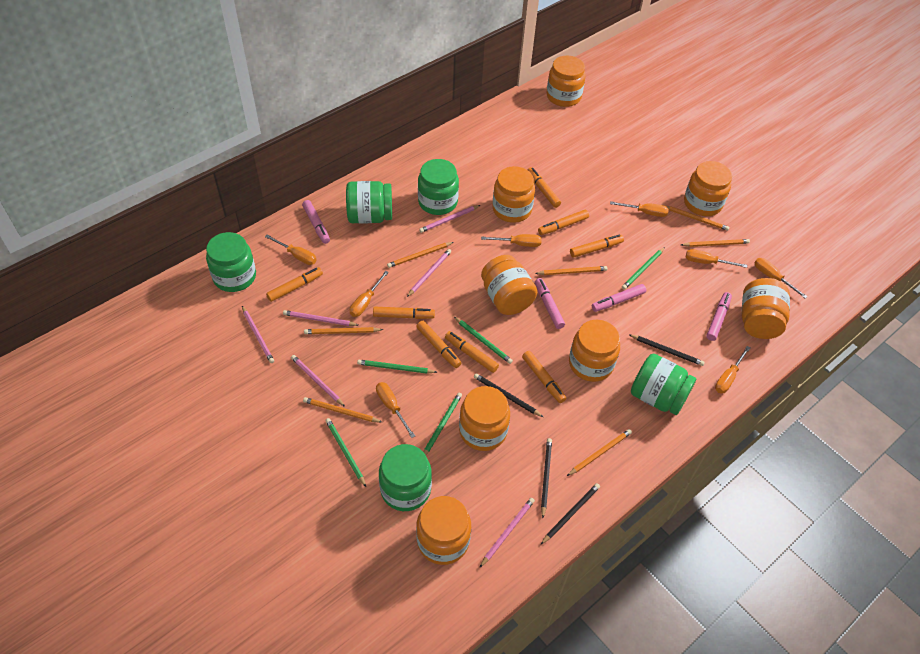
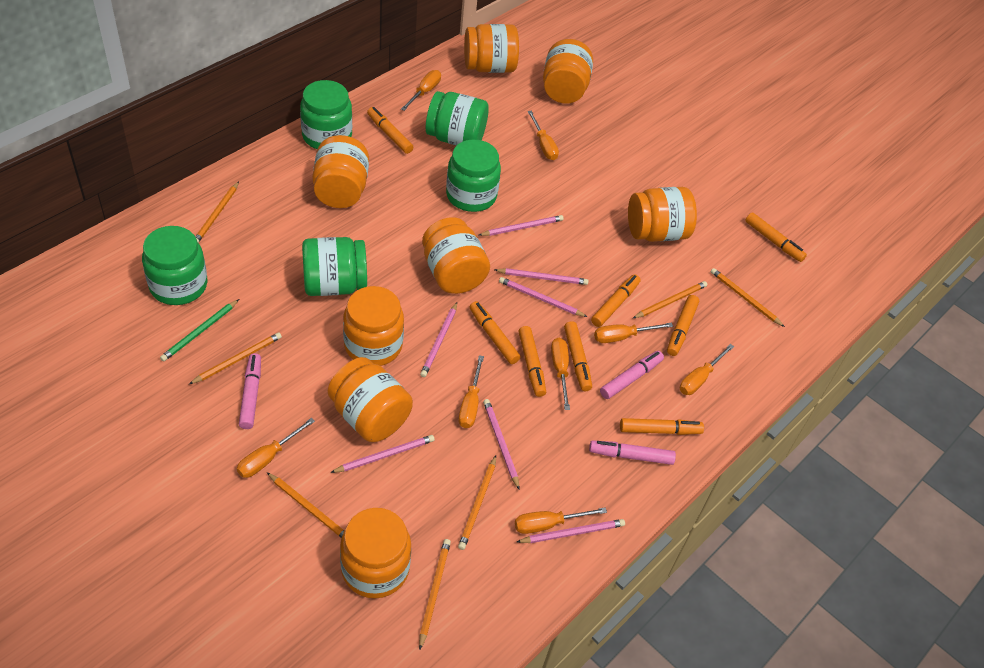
black pencil: [474,373,543,417] [541,438,552,518] [541,483,600,544] [629,334,704,366] = 4 -> none = 0
green pencil: [325,418,366,487] [357,360,437,374] [424,393,462,455] [454,317,513,364] [622,247,665,290] = 5 -> [160,299,239,362] = 1
pink marker: [302,200,330,244] [535,278,565,329] [592,284,646,312] [706,292,732,341] = 4 -> [239,353,261,429] [589,440,676,465] [600,351,664,399] = 3
pink pencil: [242,306,274,363] [283,310,358,326] [291,355,345,407] [407,249,451,297] [419,205,480,233] [479,498,535,568] = 6 -> [330,435,435,473] [420,302,457,377] [479,215,564,236] [483,399,519,489] [495,268,588,285] [499,277,587,317] [517,519,625,543] = 7

